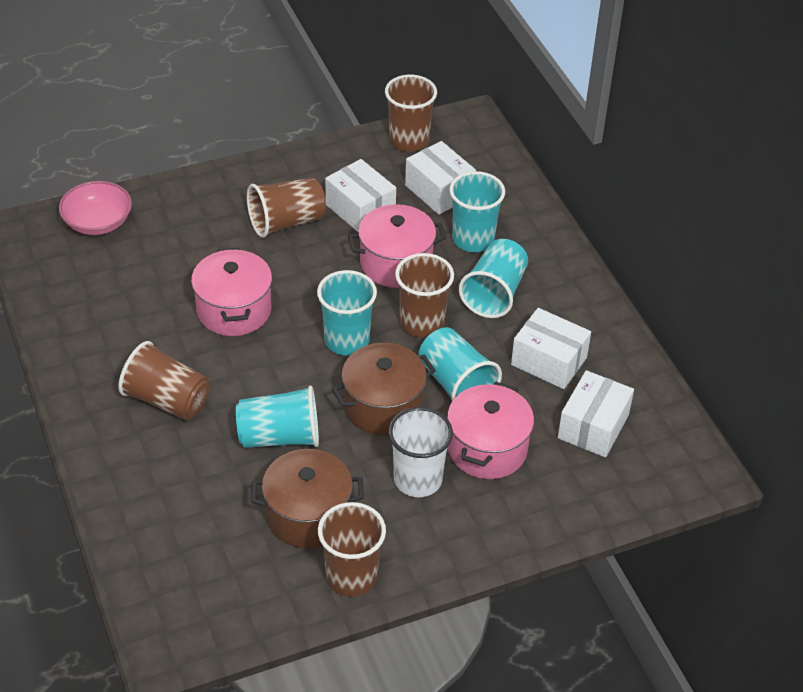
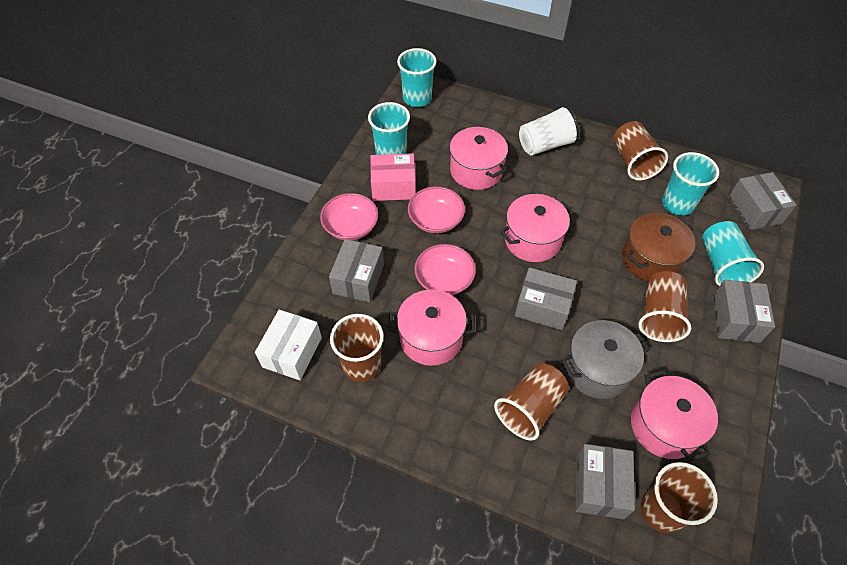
brown pot: [251,449,364,548] [332,343,436,435] = 2 -> [622,213,695,282] = 1
grey box: none = 0 -> [329,239,384,303] [515,267,577,330] [575,444,635,519] [712,280,775,343] [728,172,796,230] = 5
grey pot: none = 0 -> [561,320,650,399] = 1
pink bowl: [59,181,132,235] = 1 -> [320,193,378,240] [408,187,465,233] [414,244,476,295] = 3
pink box: none = 0 -> [370,153,416,201] = 1
pink pot: [191,248,272,336] [348,204,446,288] [447,382,534,479] = 3 -> [388,289,475,366] [450,127,508,190] [500,194,574,262] [631,370,718,461] = 4
turquoise cup: [236,386,319,448] [317,270,377,355] [419,327,502,401] [449,171,505,252] [459,239,528,318] = 5 -> [368,102,410,155] [397,48,436,107] [662,152,719,215] [702,221,764,286] = 4
white box: [325,159,396,232] [405,141,476,215] [511,308,591,389] [558,370,634,457] = 4 -> [255,310,322,380] = 1

